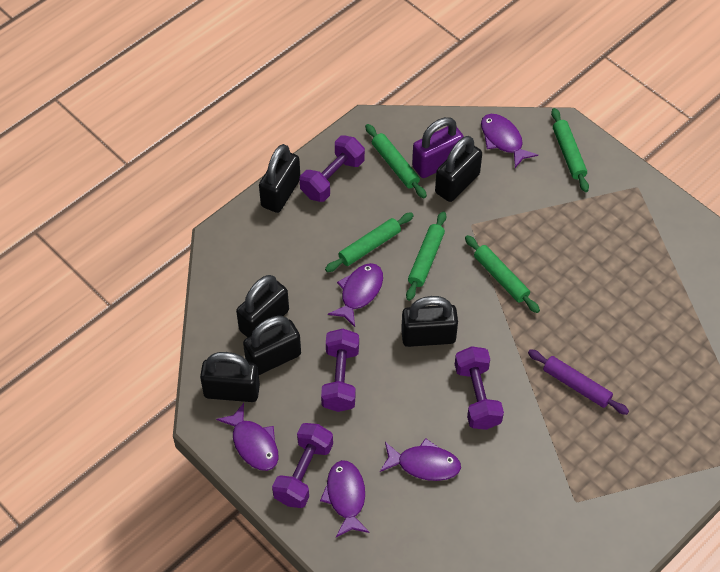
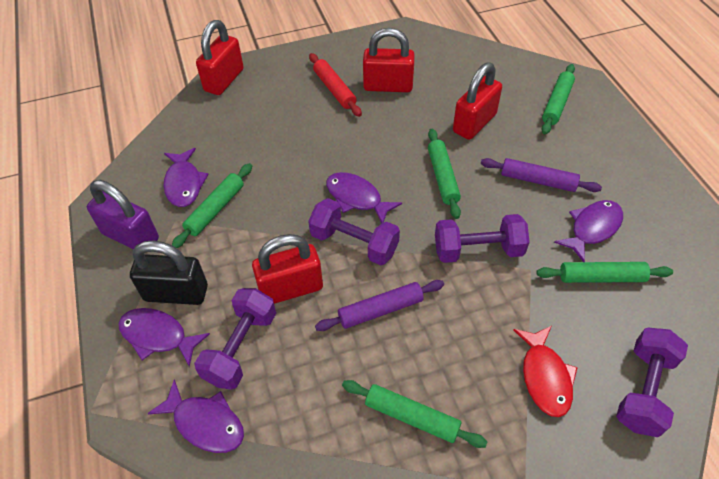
black padlock: [200,352,260,402] [236,275,289,337] [243,316,301,375] [259,144,300,213] [401,296,458,347] [435,136,482,202] = 6 -> [130,241,208,305] = 1
purple rolling pin: [528,349,629,415] = 1 -> [315,280,444,331] [481,158,602,192] = 2
red fish: none = 0 -> [513,326,578,417] = 1
red padlock: none = 0 -> [196,20,244,95] [252,234,323,304] [363,28,415,92] [453,62,502,140] = 4
red rolling pin: none = 0 -> [309,53,362,117] = 1

